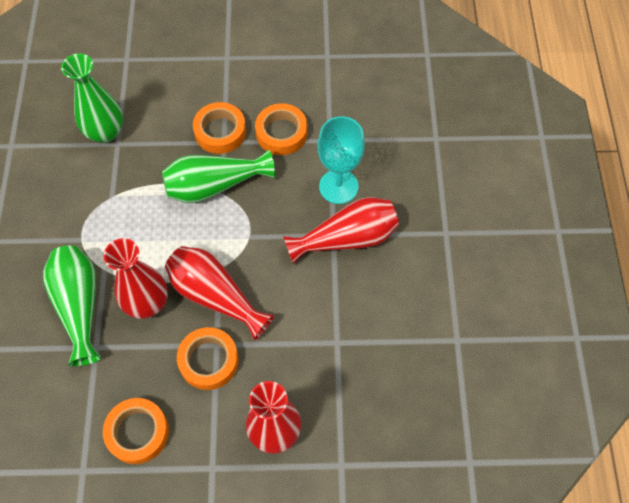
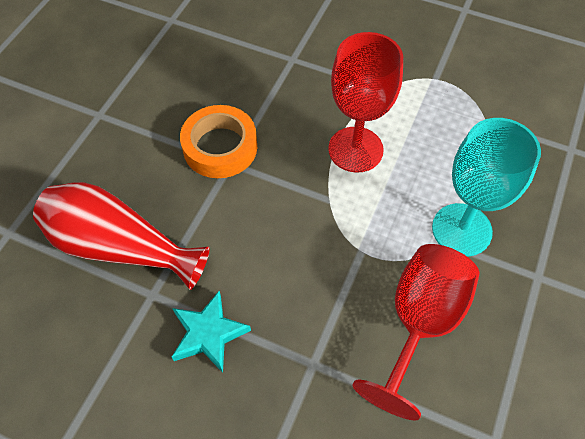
green vase: [43,245,102,367] [61,54,123,143] [162,150,275,203] = 3 -> none = 0
orange tape: [103,398,169,464] [177,327,239,390] [193,102,246,154] [255,103,308,155] = 4 -> [180,105,257,178] = 1
red goblet: none = 0 -> [328,32,403,173] [352,244,479,421] = 2
red vase: [104,238,168,319] [165,246,274,341] [246,381,301,454] [283,197,399,264] = 4 -> [33,182,209,290] = 1
turquoise star: none = 0 -> [172,291,251,372] = 1

